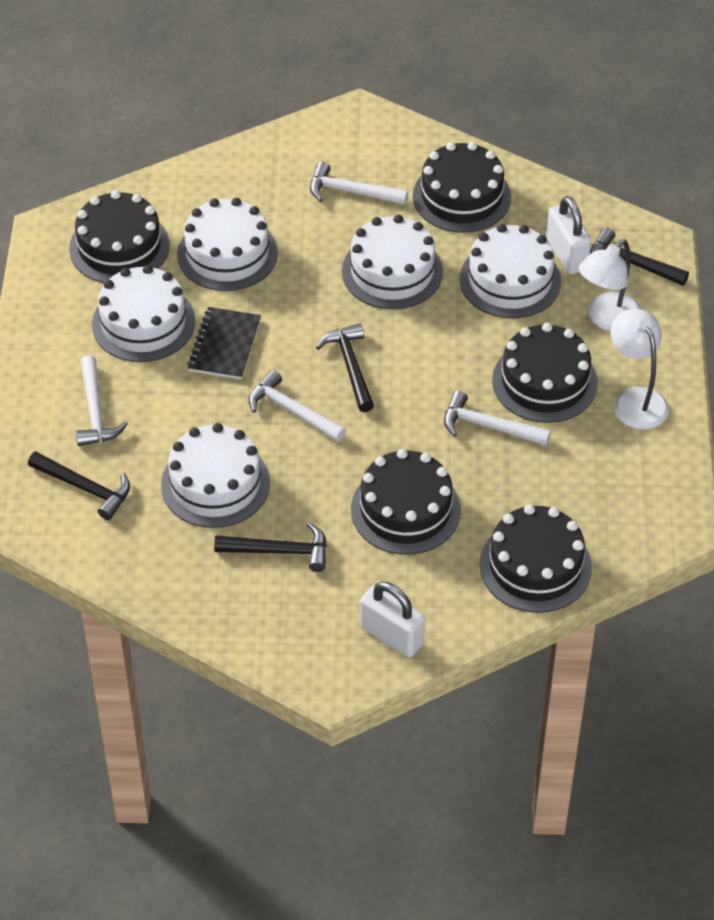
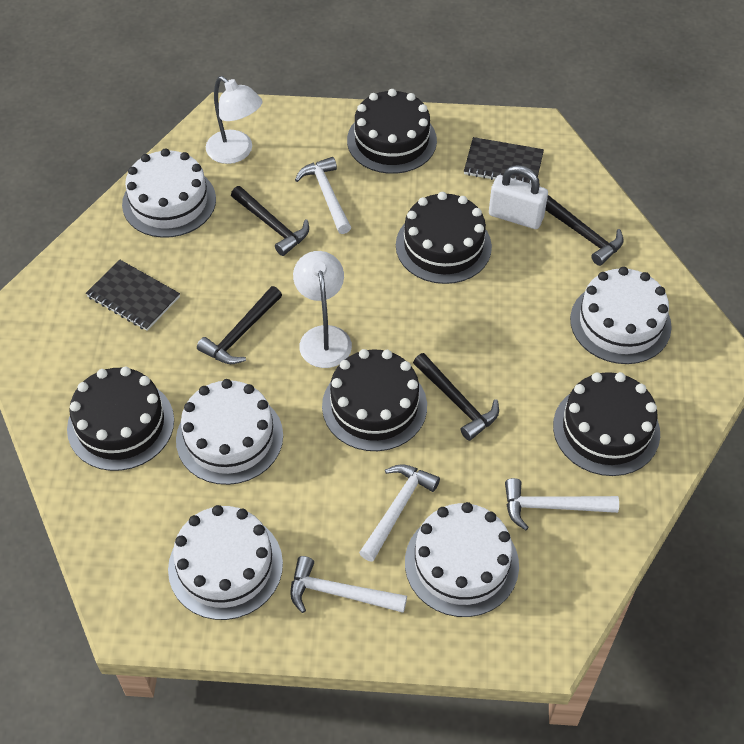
black notebook: [187,307,261,379] = 1 -> [86,260,180,331] [464,137,544,184] = 2
white padlock: [360,581,425,657] [546,196,591,274] = 2 -> [489,165,548,229] = 1

